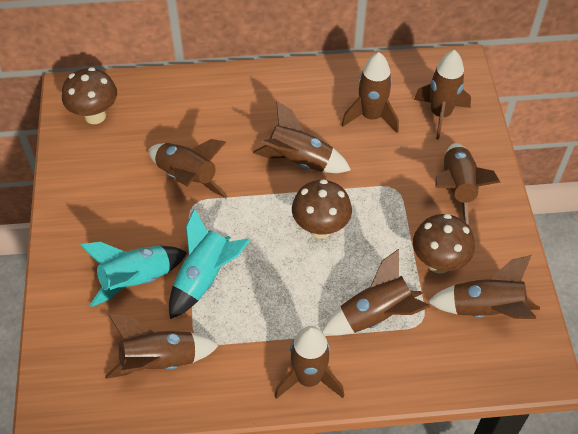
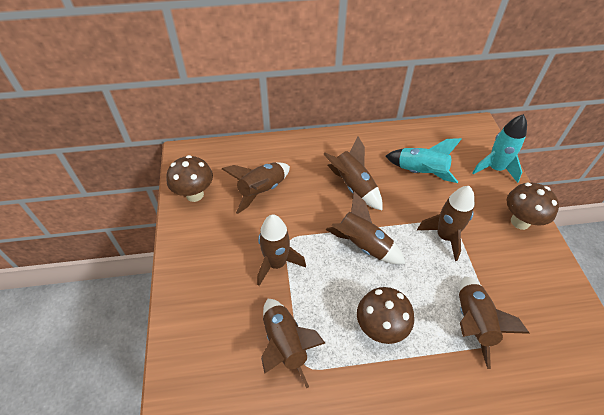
brown rocket: [105,314,219,379] [148,139,228,198] [253,101,351,173] [275,326,344,399] [322,249,431,336] [342,52,399,133] [414,50,471,139] [428,255,540,319] [435,143,500,226] = 9 -> [222,162,290,214] [257,215,306,286] [261,299,325,389] [324,136,382,210] [326,192,406,264] [417,186,475,261] [459,276,530,369] = 7

